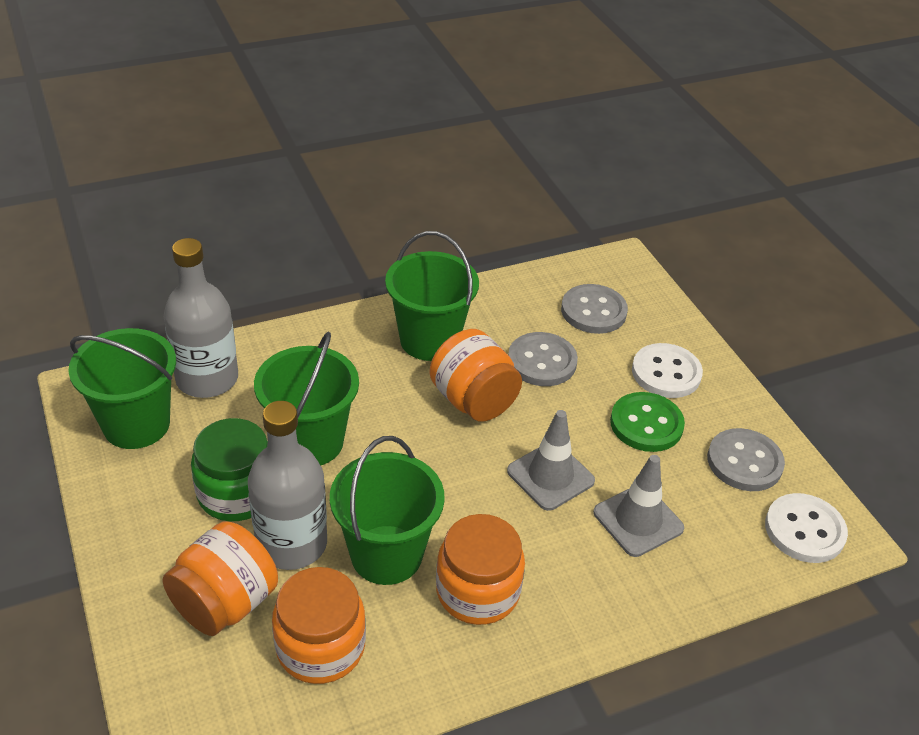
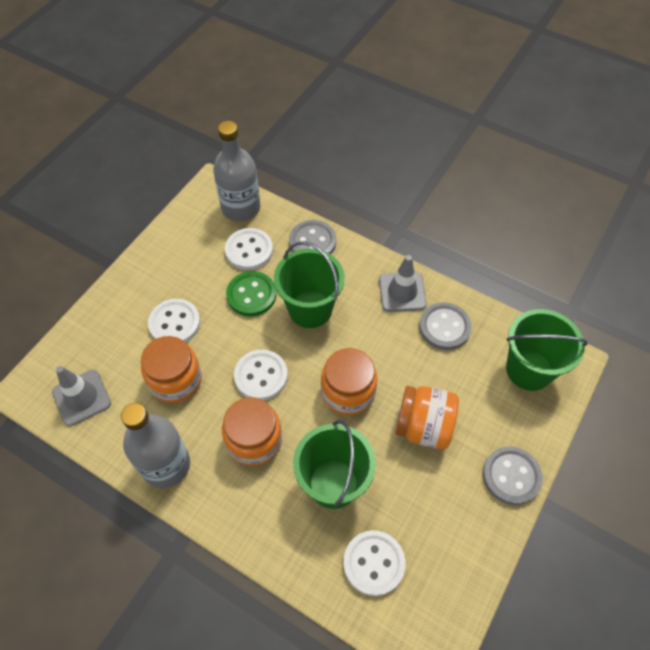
green bucket: [68,328,176,449] [254,332,359,465] [330,436,445,585] [385,231,479,361] = 4 -> [274,241,345,328] [293,420,376,509] [506,309,588,391] = 3
green jar: [191,418,268,521] = 1 -> none = 0
white button: [632,343,703,398] [765,493,848,563] = 2 -> [148,299,200,343] [225,228,273,270] [234,350,288,400] [343,530,405,596] = 4

